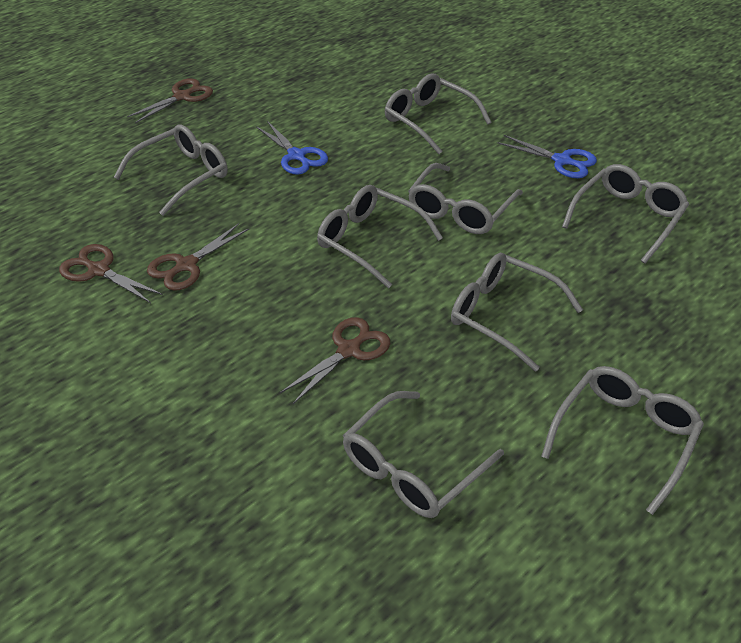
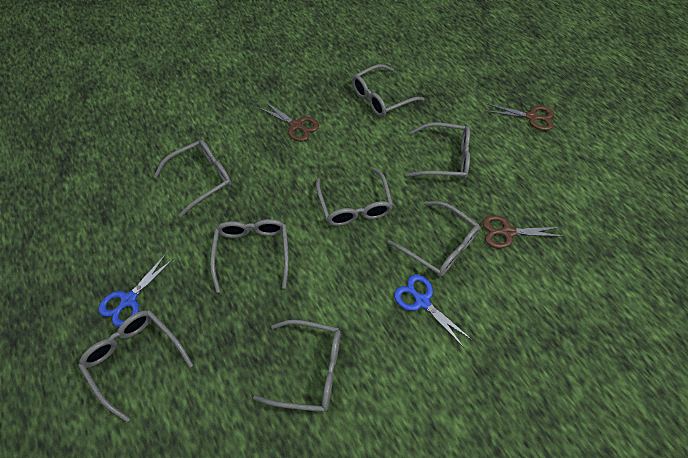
brown scissors: [59,244,163,303] [127,78,213,123] [147,223,249,291] [280,317,390,404] = 4 -> [258,101,319,142] [482,215,564,249] [486,104,554,131] = 3

